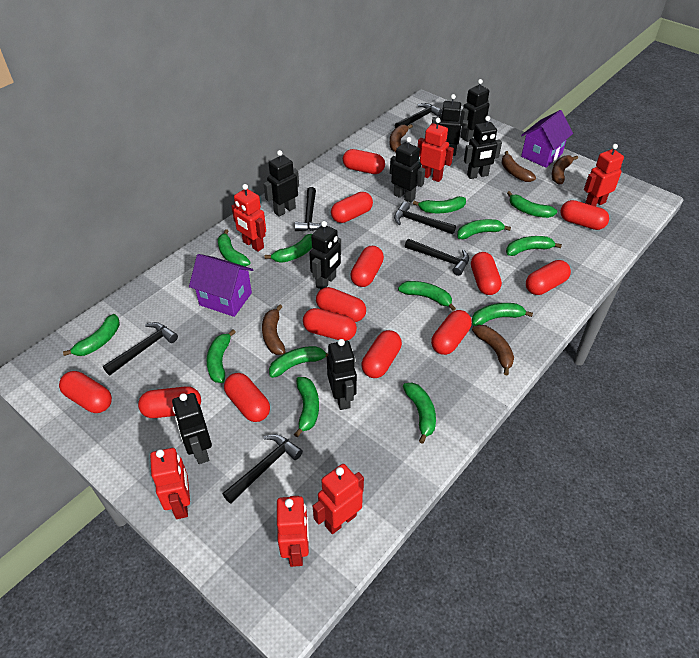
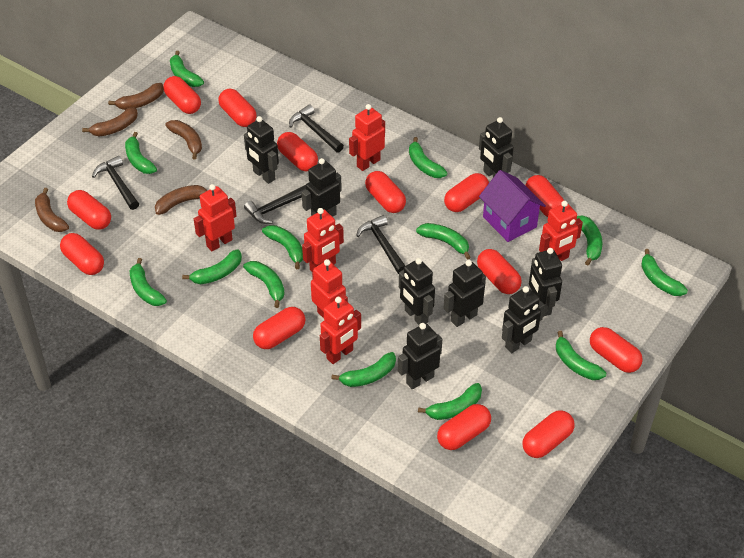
black hammer: [103,322,178,375] [223,434,303,503] [295,187,321,231] [394,202,456,234] [395,103,442,128] [405,239,469,276] = 6 -> [92,156,139,210] [244,185,306,224] [289,105,344,153] [356,215,406,274] = 4
purple house: [189,254,253,317] [521,110,573,168] = 2 -> [479,170,546,242] = 1

